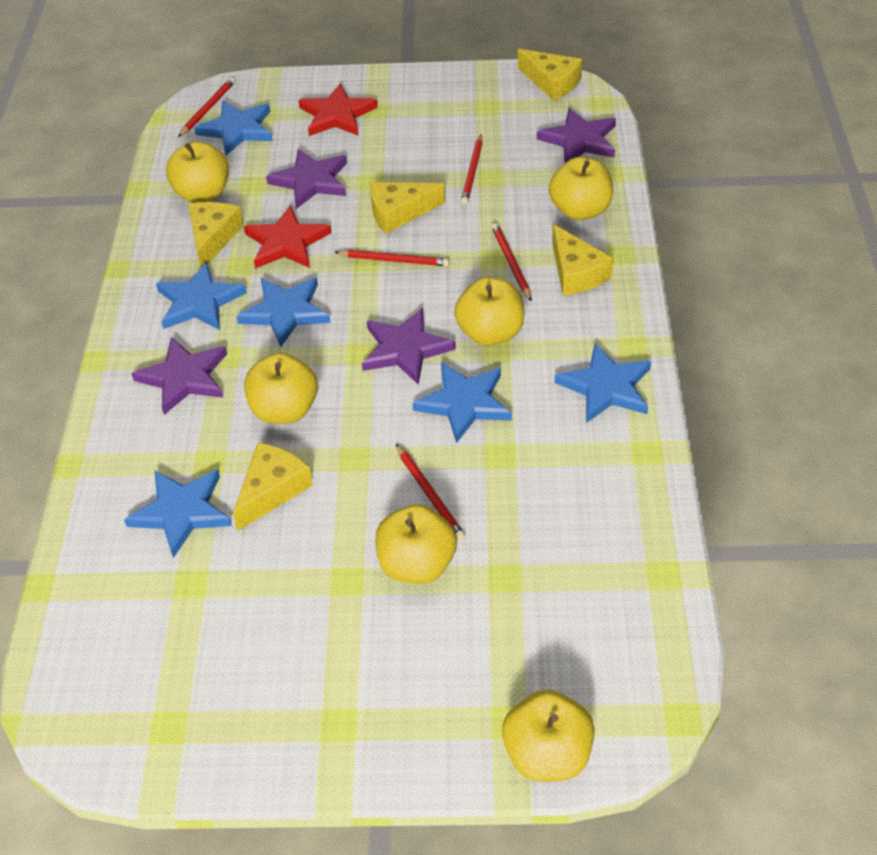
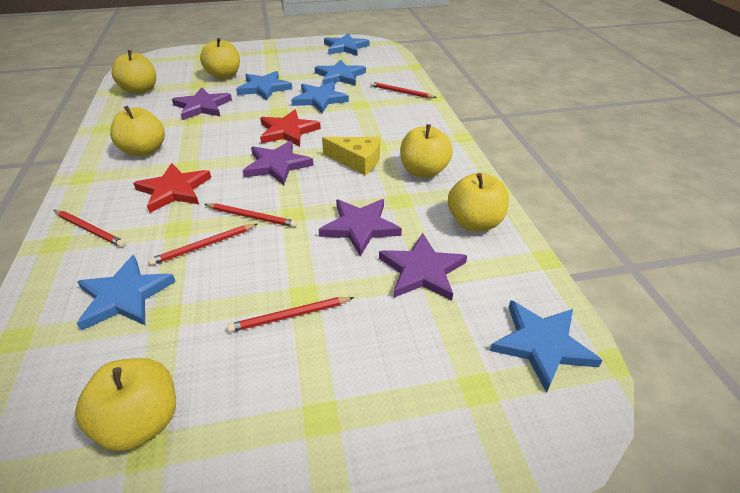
yellow cheese: [188,202,244,267] [233,443,313,531] [370,182,445,234] [518,49,582,101] [552,224,613,295] = 5 -> [322,137,380,175] = 1

